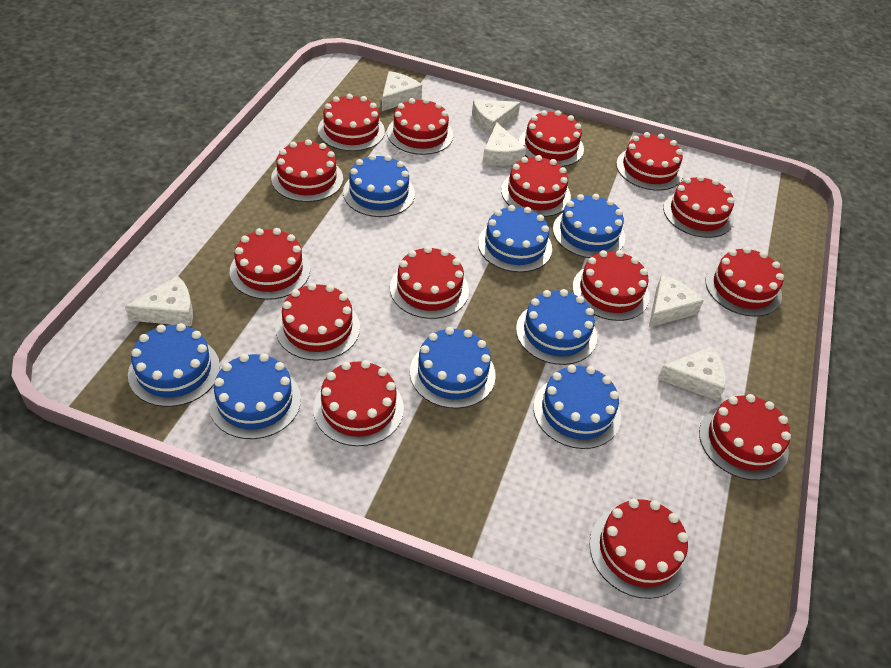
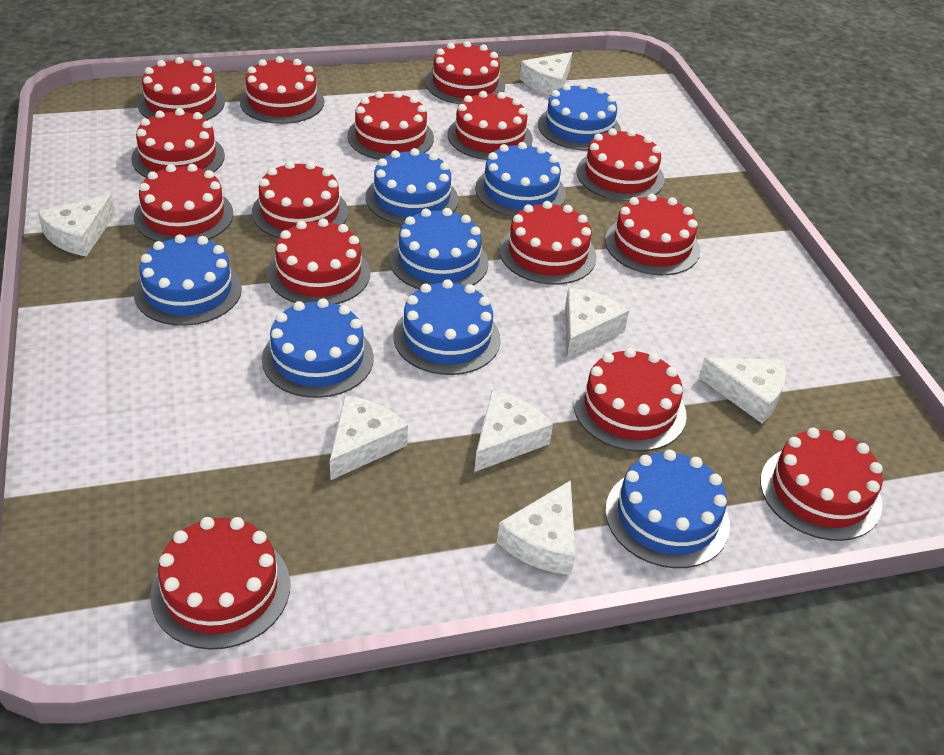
white cheese: [125,276,193,327] [382,71,422,111] [472,99,521,136] [482,122,526,166] [649,275,703,327] [657,346,726,401] = 6 -> [38,194,115,257] [330,395,408,480] [474,390,553,472] [497,480,576,575] [519,52,572,95] [565,288,629,358] [699,358,786,423] = 7

